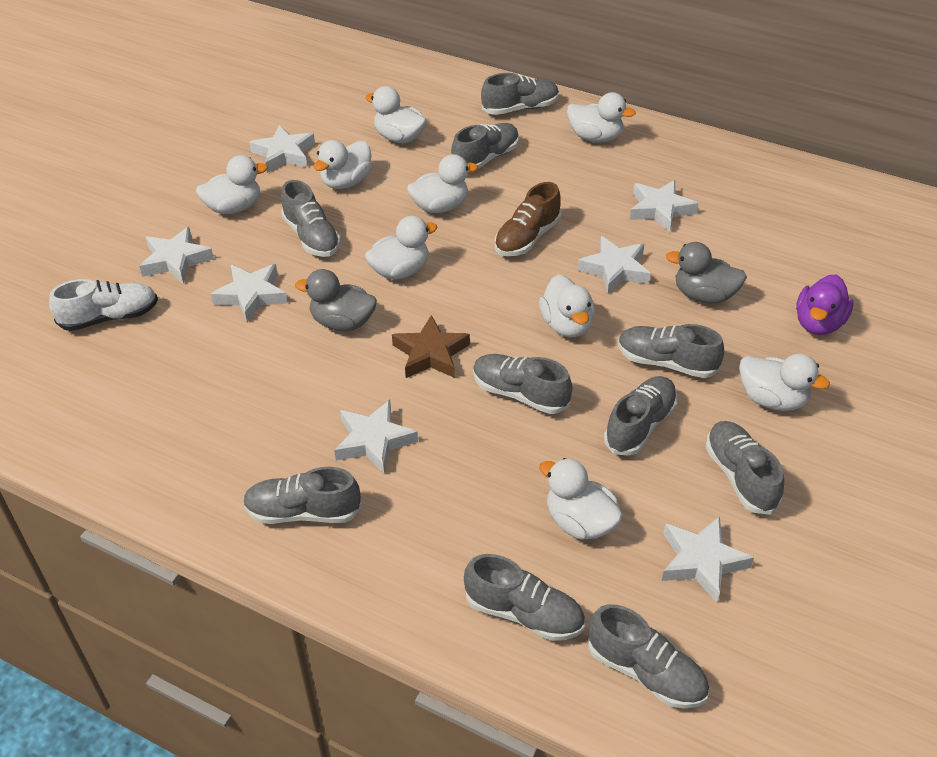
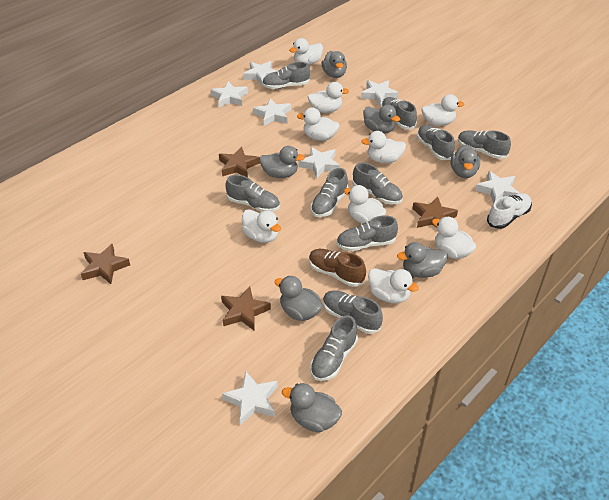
brown star: [392,315,470,378] = 1 -> [81,243,130,284] [219,147,260,177] [221,286,271,331] [412,196,458,228] = 4
grey duck: [295,269,377,331] [666,242,747,304] = 2 -> [259,146,305,178] [274,276,323,321] [282,383,342,432] [322,51,347,78] [363,104,400,134] [397,242,448,278] [451,144,480,178] = 7
purple duck: [796,275,853,335] = 1 -> none = 0

